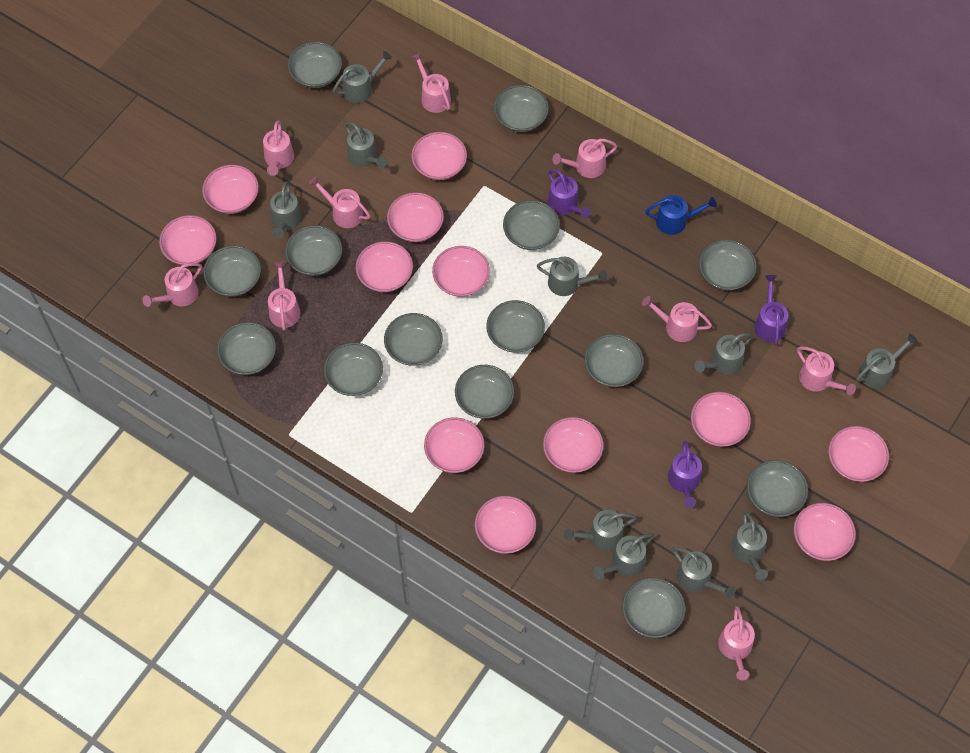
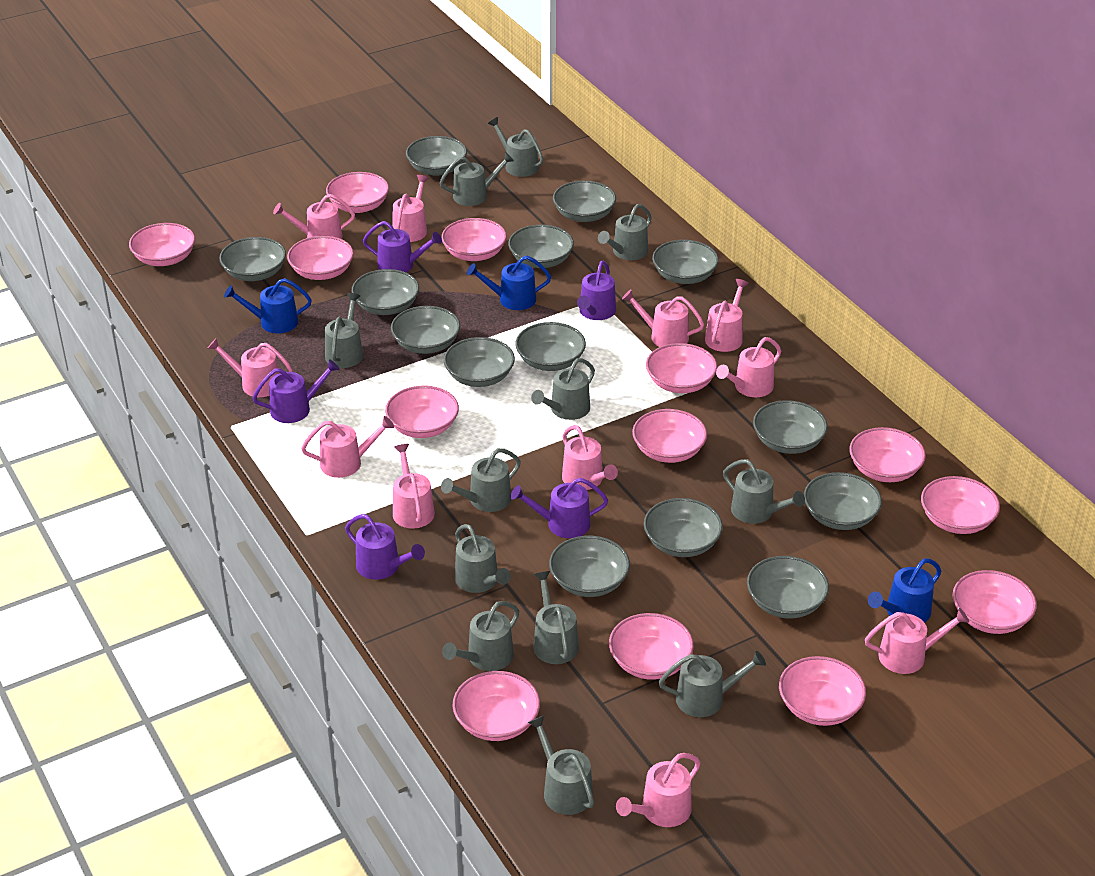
blue watering can: [645,195,717,235] = 1 -> [224,278,312,333] [467,256,551,310] [868,559,941,623] = 3
grey watering can: [270,181,302,239] [333,51,392,103] [345,122,387,168] [537,257,607,296] [564,510,637,550] [593,533,654,579] [672,547,735,598] [695,333,753,375] [731,511,768,580] [856,333,918,389] = 10 -> [325,293,363,368] [440,152,514,206] [441,448,521,512] [442,601,519,671] [455,524,511,593] [488,117,543,177] [528,715,594,815] [531,358,595,420] [533,571,579,664] [598,204,652,260] [659,651,766,717] [723,459,805,524] = 12
pink bowl: [159,215,217,265] [202,165,259,214] [356,241,413,292] [387,192,444,242] [411,132,467,180] [424,418,484,473] [432,246,490,297] [475,496,536,554] [543,417,604,473] [691,392,751,447] [794,503,856,561] [828,426,889,482] = 12 -> [129,223,195,266] [287,236,354,280] [326,172,389,213] [385,386,459,438] [441,218,507,261] [452,671,540,741] [609,613,694,680] [632,409,707,463] [646,343,717,393] [779,656,866,726] [849,427,926,482] [921,476,1000,534] [953,570,1037,634] = 13
pink watering can: [143,263,202,307] [263,120,294,176] [268,261,301,331] [309,176,370,228] [412,53,451,113] [552,139,617,178] [642,296,712,342] [718,606,755,680] [797,347,856,395] = 9 -> [207,338,293,397] [273,194,355,239] [301,416,394,478] [392,175,429,242] [393,444,435,529] [562,425,618,490] [616,753,701,827] [622,289,704,347] [705,279,749,352] [716,337,781,397] [865,608,969,674] = 11
purple watering can: [548,169,591,218] [668,441,702,508] [754,275,788,345] = 3 -> [252,359,340,423] [345,514,425,580] [363,221,442,272] [511,478,608,538] [577,261,616,320] = 5

